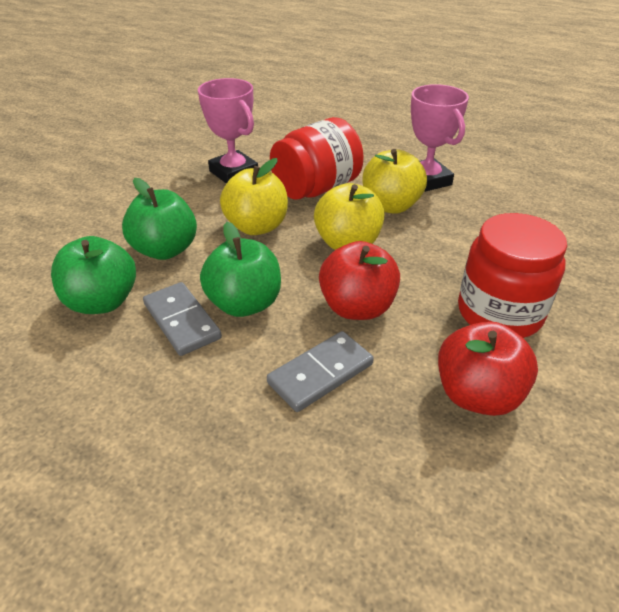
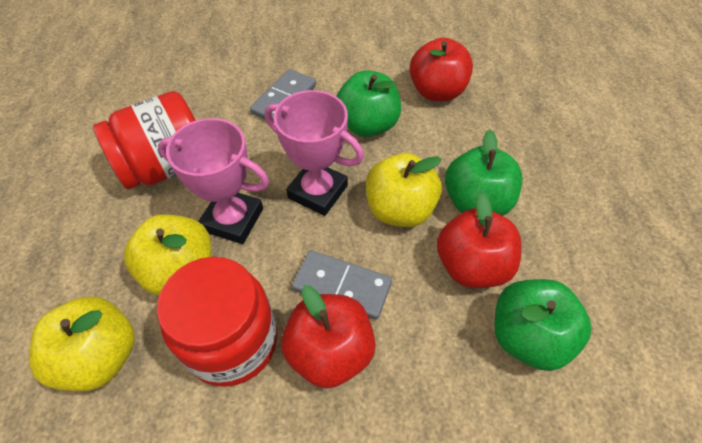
red apple: [319,241,400,320] [438,321,538,416] = 2 -> [281,285,376,388] [410,38,473,101] [437,192,522,288] = 3

